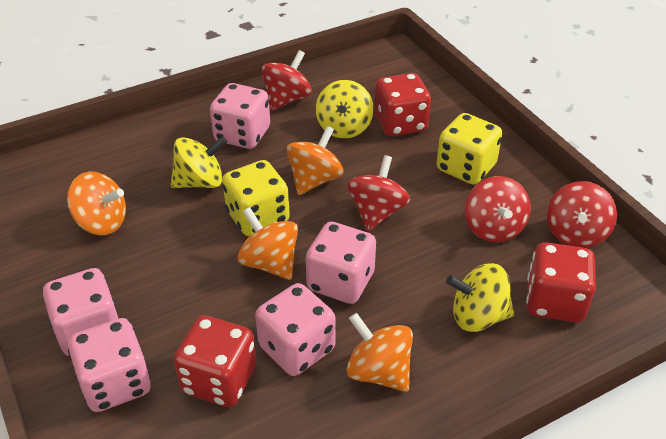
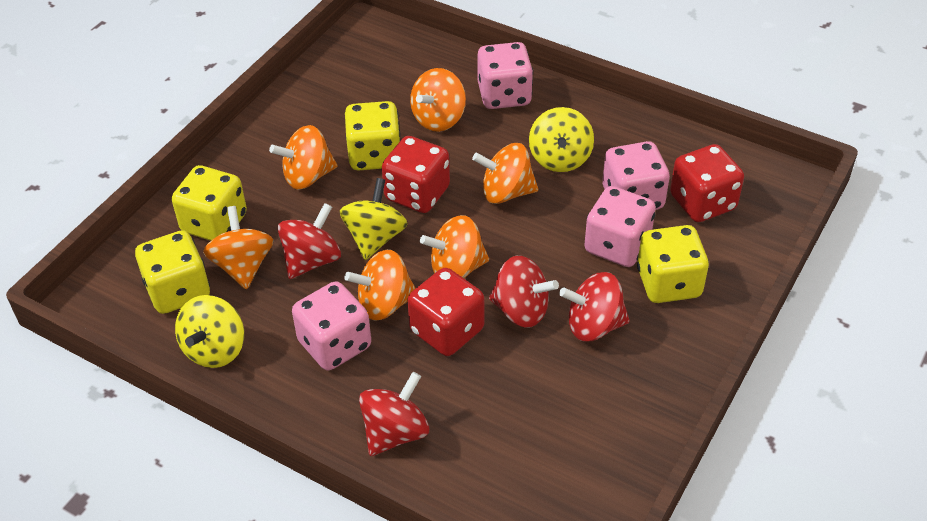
orange spinning top: [67,172,126,235] [238,207,298,280] [286,126,343,195] [346,313,413,392] = 4 -> [203,206,274,290] [269,125,337,190] [344,250,416,321] [410,68,466,132] [420,215,489,278] [472,143,538,204] = 6
pink dice: [43,268,118,356] [68,318,151,412] [210,83,270,149] [255,283,336,376] [306,222,376,304] = 5 -> [292,281,371,371] [477,42,533,109] [584,186,656,267] [602,141,670,210] = 4
yellow dice: [222,160,290,236] [437,113,502,185] = 2 -> [135,230,210,314] [172,165,247,241] [345,101,401,171] [637,225,709,303] = 4

